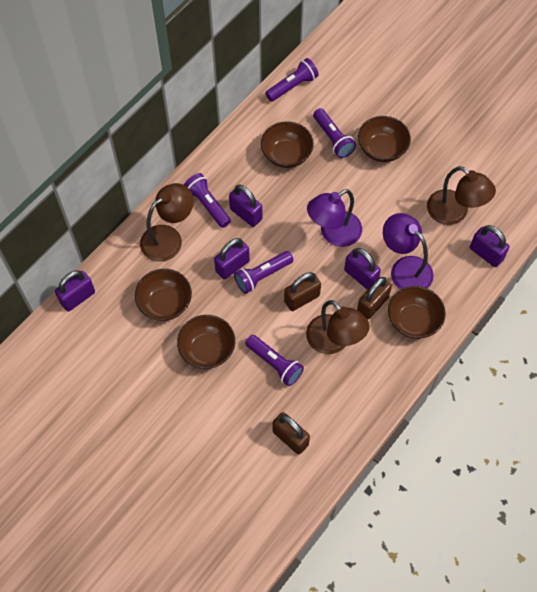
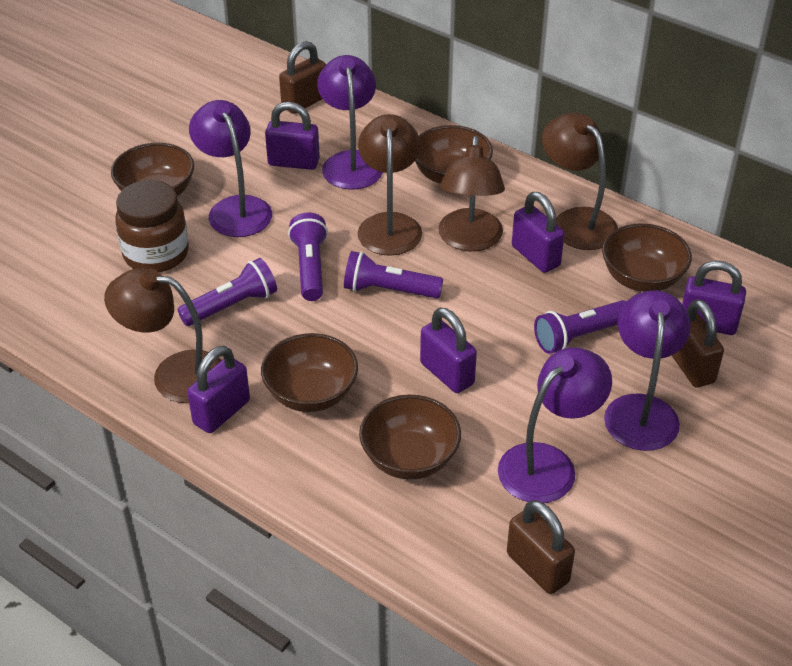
brown jar: none = 0 -> [115,180,189,273] = 1
brown lamp: [140,183,194,262] [306,300,370,354] [427,166,496,225] = 3 -> [104,268,222,403] [357,114,422,256] [438,136,505,251] [542,113,618,250] = 4
purple flashlight: [184,173,231,228] [234,251,293,294] [245,335,304,386] [265,58,319,102] [313,108,356,158] = 5 -> [177,258,277,326] [288,213,328,301] [344,251,443,298] [534,300,626,354] = 4
purple lamp: [307,189,362,247] [383,213,433,290] = 2 -> [189,100,272,237] [317,55,383,189] [498,347,612,503] [604,290,691,451] = 4

